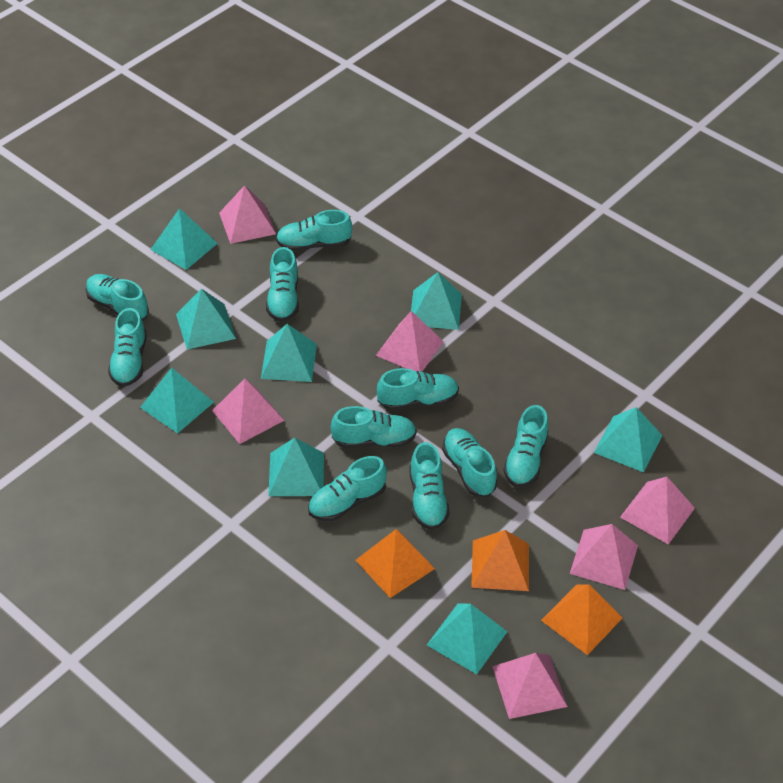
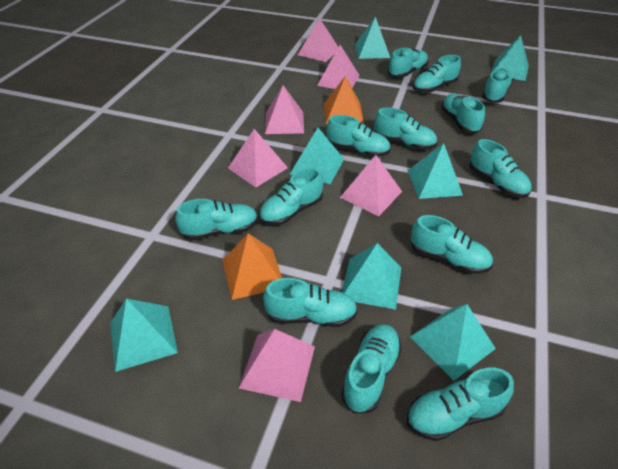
orange pyramid: [356,529,435,598] [471,530,529,591] [541,584,622,655] = 3 -> [222,233,282,300] [324,76,364,124] = 2
turquoise pyramid: [140,368,214,433] [150,208,218,270] [176,289,236,349] [261,324,317,382] [268,438,324,496] [411,272,462,330] [427,603,507,674] [594,407,662,472] = 8 -> [110,298,178,372] [290,128,344,184] [342,243,401,310] [355,17,390,59] [407,143,463,199] [410,304,496,381] [491,35,529,81] = 7
turquoise shoe: [86,274,149,320] [108,308,147,387] [266,247,299,322] [276,210,352,251] [308,456,387,521] [331,406,417,448] [377,368,459,410] [409,442,449,530] [442,428,497,497] [503,405,548,487] = 10 -> [175,199,258,240] [259,168,323,226] [263,278,358,327] [326,115,390,157] [341,324,402,413] [374,107,437,150] [388,48,429,78] [407,368,514,441] [411,215,493,274] [413,55,461,93] [441,94,485,133] [469,139,531,198] [482,69,513,103] = 13

